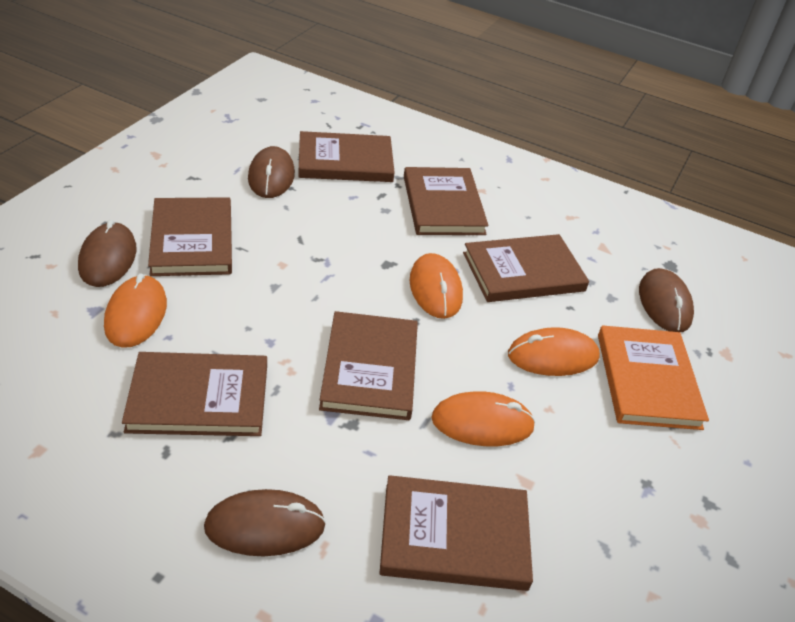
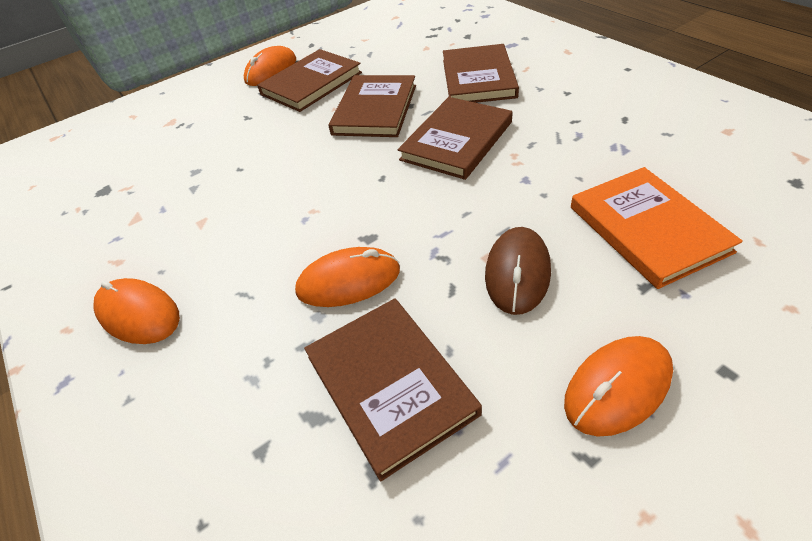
brown book: [122,352,267,436] [148,197,232,276] [298,131,395,182] [319,311,418,420] [379,475,533,591] [404,167,489,235] [463,234,589,302] = 7 -> [257,49,362,112] [304,298,482,481] [328,75,416,137] [398,97,513,180] [443,44,519,103] = 5
brown mouse: [78,220,137,287] [204,489,326,556] [248,146,295,198] [639,268,694,332] = 4 -> [485,227,551,315] = 1

